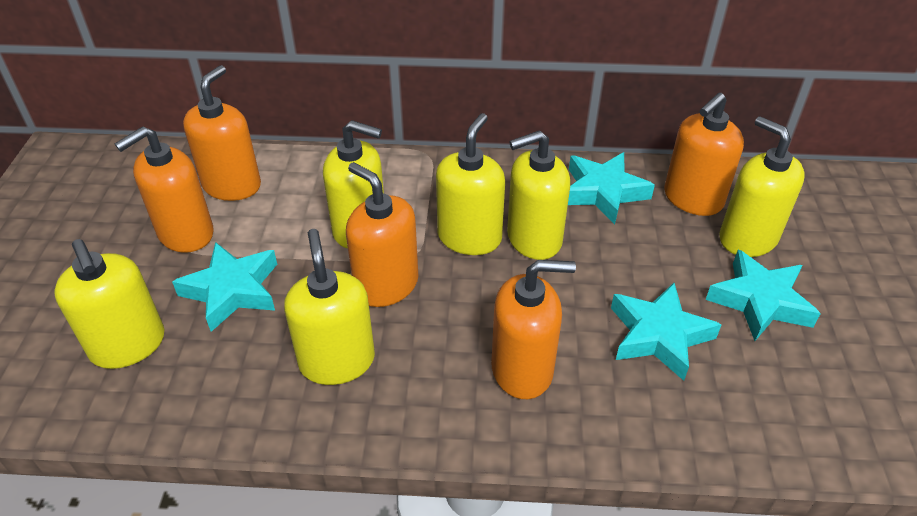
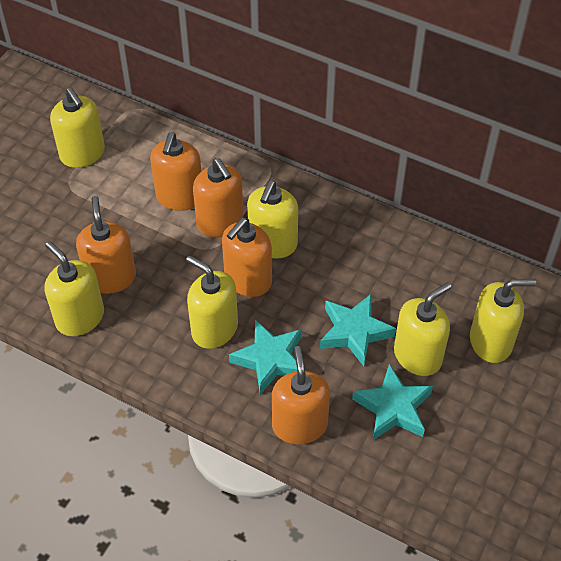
turquoise star: [172,242,277,332] [568,152,655,224] [611,283,722,381] [706,250,821,341] = 4 -> [229,320,302,395] [320,293,396,366] [352,364,433,440] = 3

